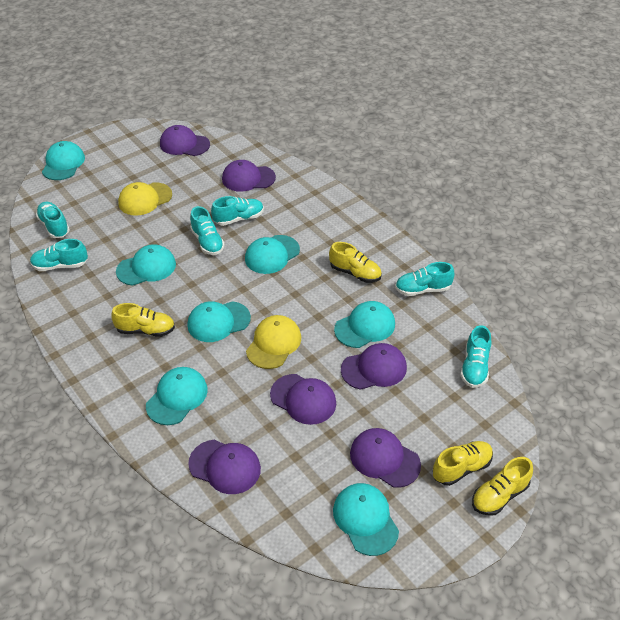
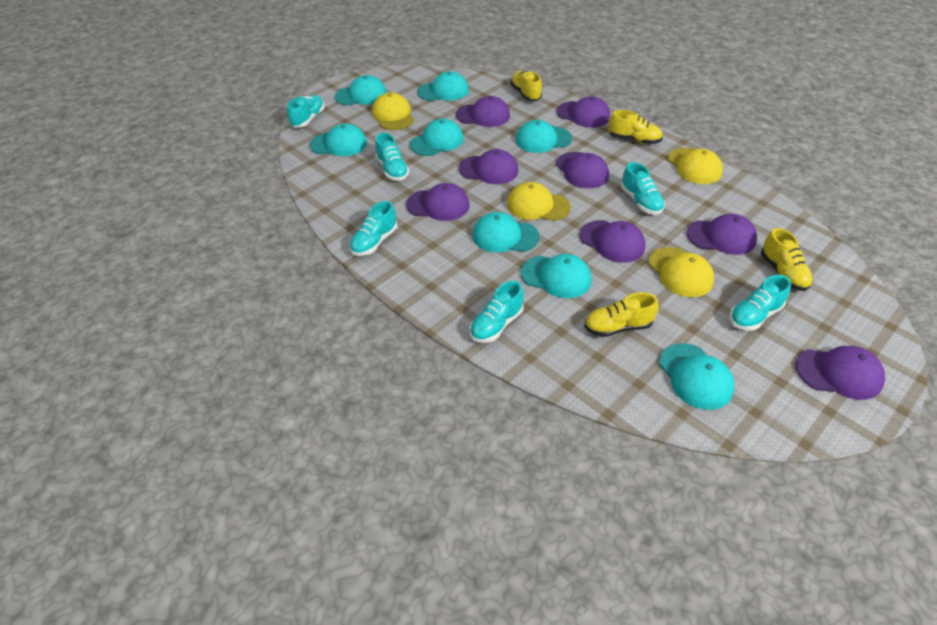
purple cap: [160,125,210,156] [188,440,261,494] [222,160,276,192] [270,374,336,425] [341,343,407,390] [350,428,421,488] = 6 -> [406,183,470,221] [456,96,510,127] [459,149,518,184] [556,152,609,188] [557,96,610,128] [580,220,646,263] [687,214,757,255] [796,346,885,400] = 8
turquoise cap: [42,141,85,180] [116,244,176,286] [146,367,208,425] [187,301,251,342] [245,235,300,274] [333,483,399,556] [334,301,395,348] = 7 -> [310,123,367,156] [335,75,387,106] [410,118,464,156] [417,71,469,101] [473,212,539,252] [516,120,572,153] [521,254,592,298] [659,343,734,410] = 8
yellow cap: [118,182,172,216] [246,315,301,369] = 2 -> [372,92,414,130] [507,182,571,221] [649,247,714,297] [668,148,723,184] = 4

